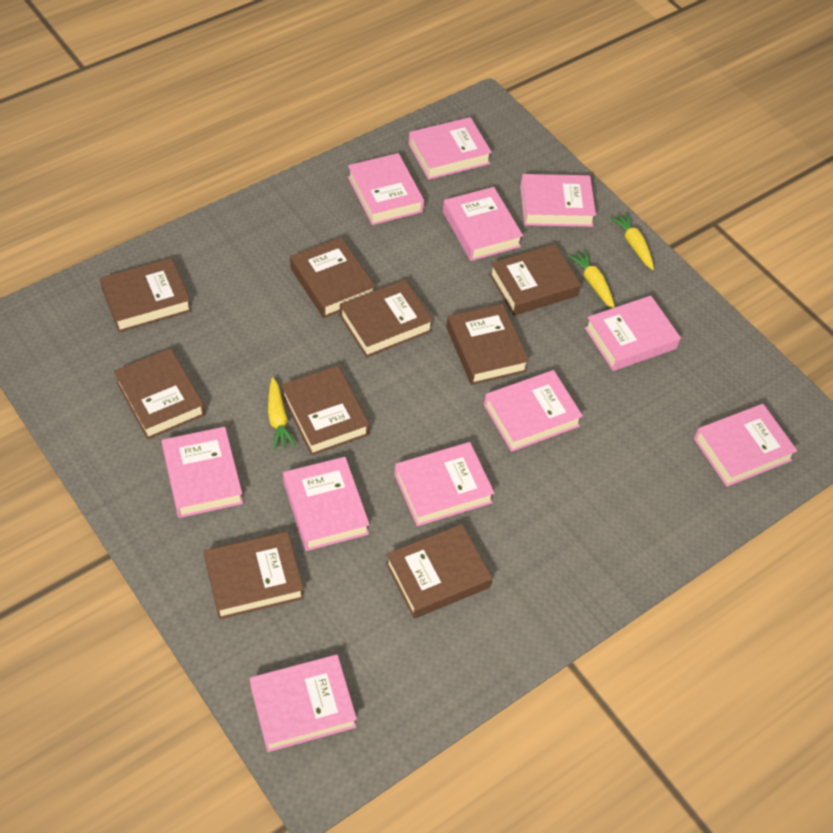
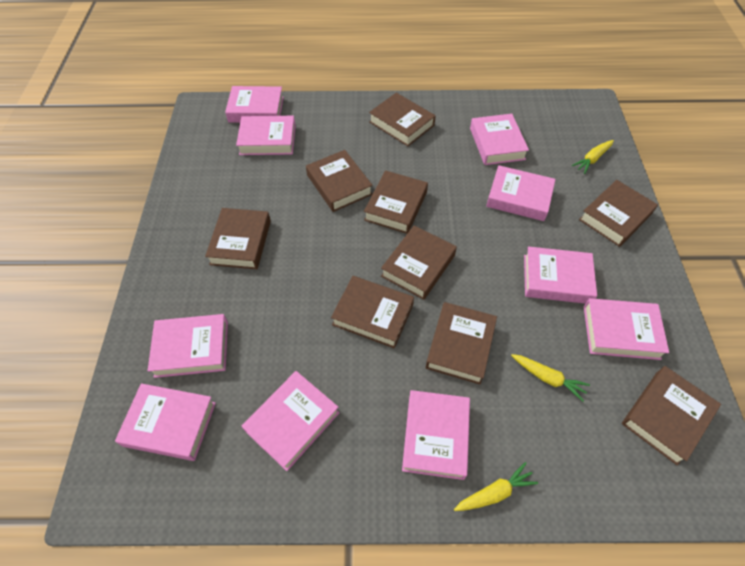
pink book: [161,427,243,518] [250,655,357,752] [283,457,370,551] [348,153,424,225] [394,442,495,526] [408,117,492,180] [443,187,523,261] [484,370,583,452] [520,174,596,227] [585,296,681,371] [694,404,797,487] = 11 -> [115,383,216,461] [148,314,228,378] [225,86,284,123] [236,116,296,155] [241,371,340,471] [402,390,470,480] [470,114,529,165] [486,165,556,221] [524,246,597,304] [584,298,669,360] = 10

